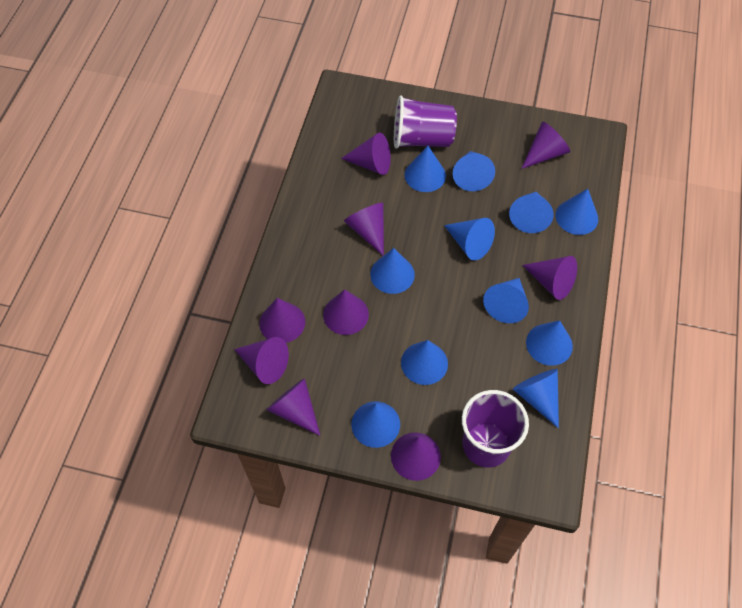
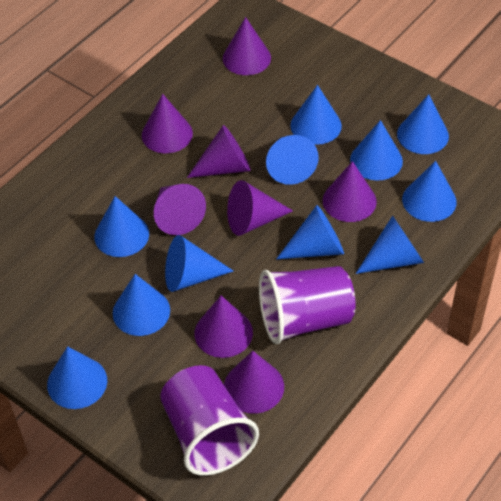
purple cone: [234,337,289,384] [259,298,305,343] [267,378,320,436] [323,289,369,335] [341,133,391,175] [344,203,384,256] [391,433,441,481] [521,122,570,169] [522,256,577,300] = 9 -> [142,94,193,153] [154,184,206,235] [187,125,251,178] [194,296,253,358] [223,17,271,75] [224,351,284,414] [227,180,293,236] [323,161,377,222] = 8

